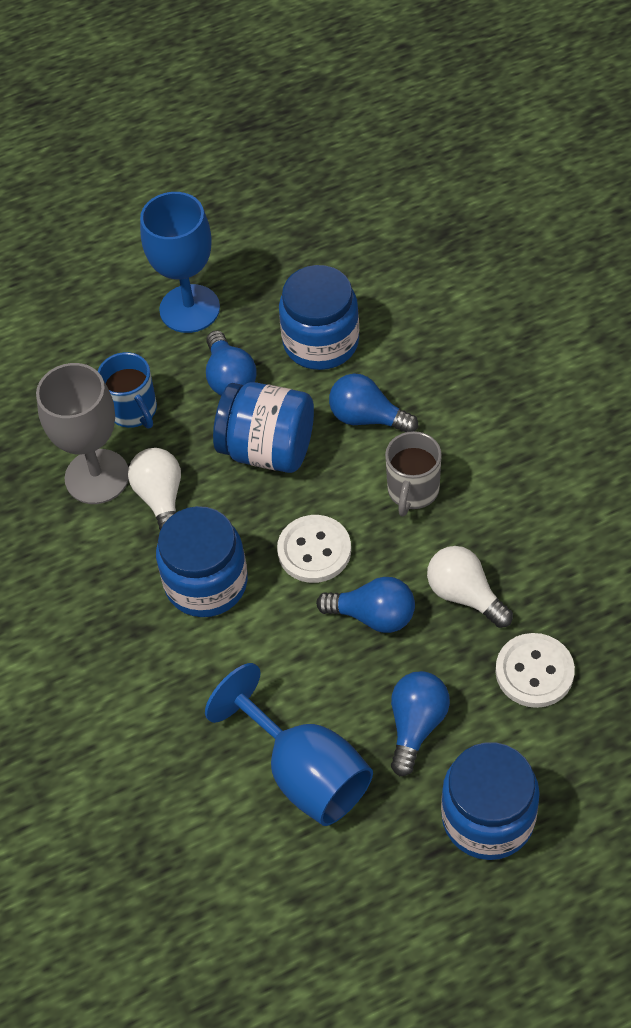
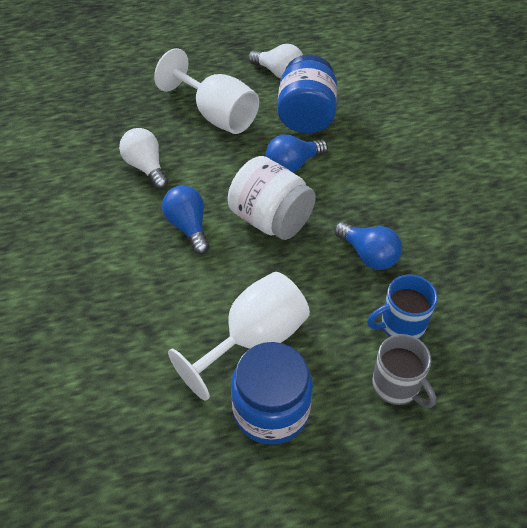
blue goblet: [140,192,220,333] [205,663,373,826] = 2 -> none = 0
blue jar: [156,506,248,617] [213,382,314,473] [279,265,359,370] [441,742,540,860] = 4 -> [231,342,313,445] [277,55,337,133] = 2
blue light bulb: [206,330,257,395] [316,577,415,633] [329,374,418,432] [391,671,450,776] = 4 -> [162,185,209,254] [266,134,328,172] [334,222,402,270] = 3
grey goblet: [36,363,129,504] = 1 -> none = 0
white button: [277,515,351,583] [496,633,575,708] = 2 -> none = 0
white goblet: none = 0 -> [154,48,259,134] [168,272,310,401] = 2
white jar: none = 0 -> [228,156,316,240] = 1

